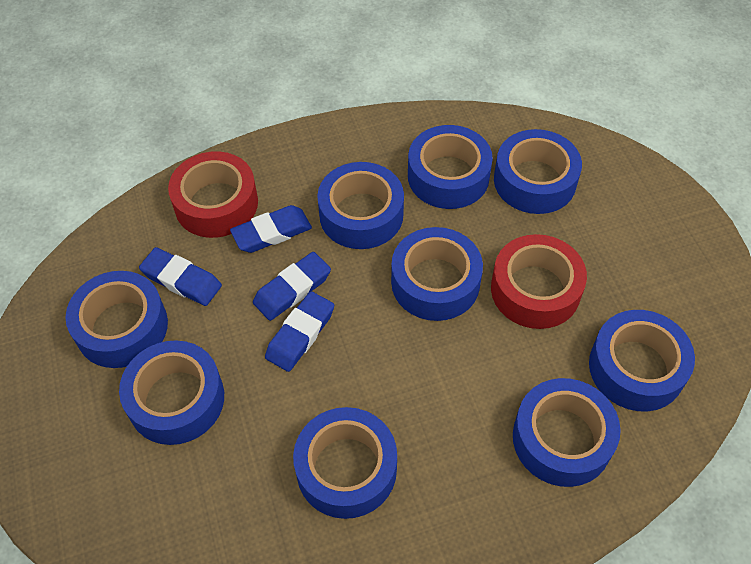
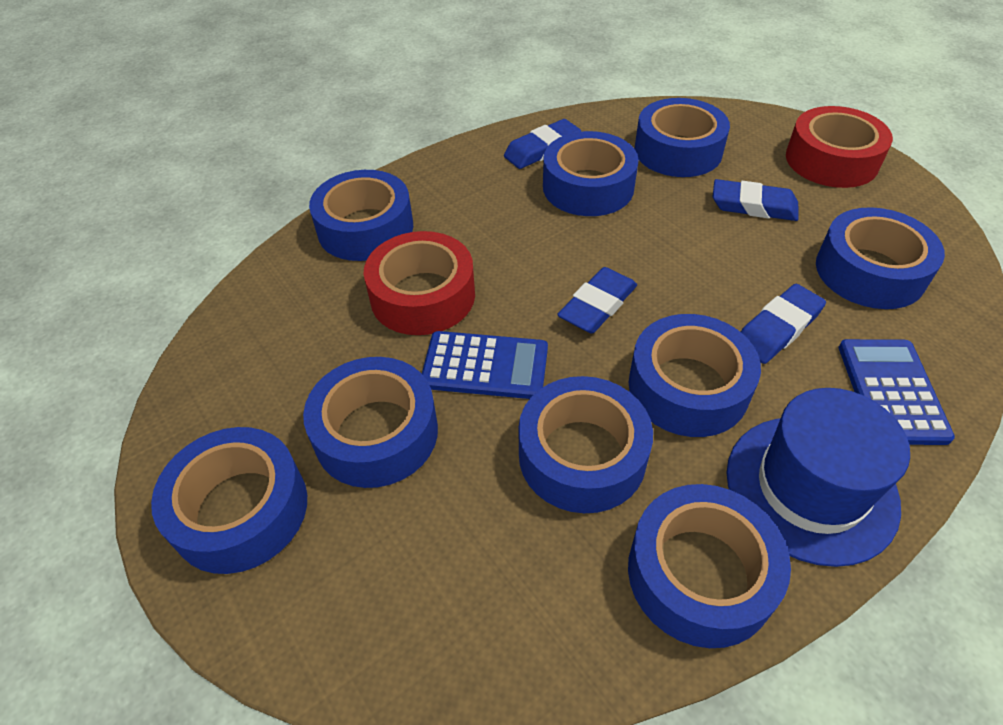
blue calculator: none = 0 -> [422,331,548,399] [839,339,955,445] = 2
blue hat: none = 0 -> [727,388,910,567] = 1

